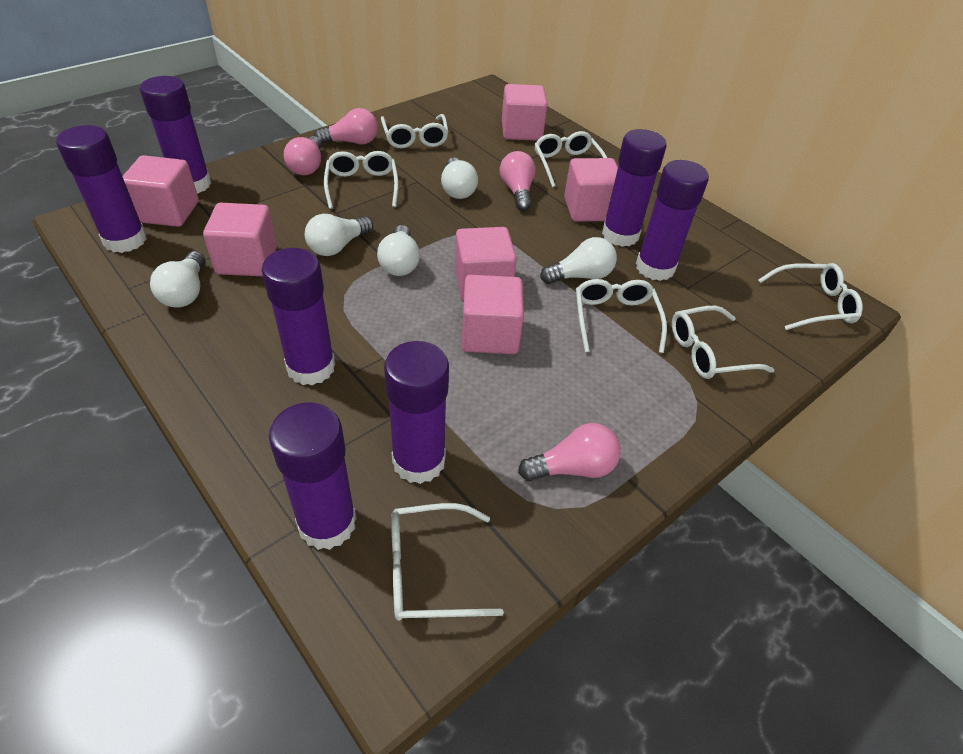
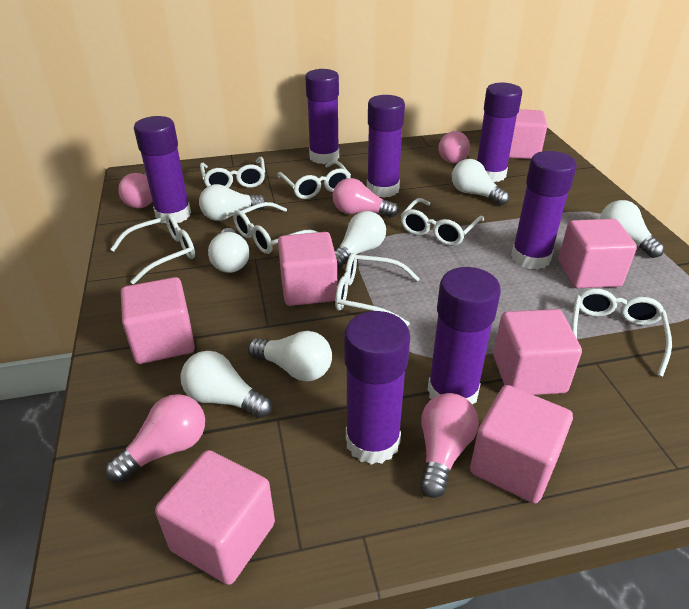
pink cube: [122,155,199,227] [203,203,277,276] [455,227,517,301] [462,275,524,354] [502,84,548,141] [564,158,618,222] = 6 -> [121,277,195,364] [155,450,275,585] [278,232,337,306] [470,385,573,503] [493,309,582,395] [509,109,547,159] [558,219,637,288] = 7
pink light bulb: [284,136,322,175] [314,108,378,144] [500,151,536,211] [518,423,621,481] = 4 -> [105,394,205,483] [118,173,152,208] [333,178,399,217] [420,393,479,498] [438,131,470,163] = 5
white light bulb: [150,251,205,308] [305,214,373,256] [377,225,420,276] [441,158,478,199] [540,237,617,284] = 5 -> [180,351,272,418] [199,184,266,221] [208,228,249,273] [248,331,332,381] [335,211,386,268] [452,159,509,205] [600,200,664,258] = 7

